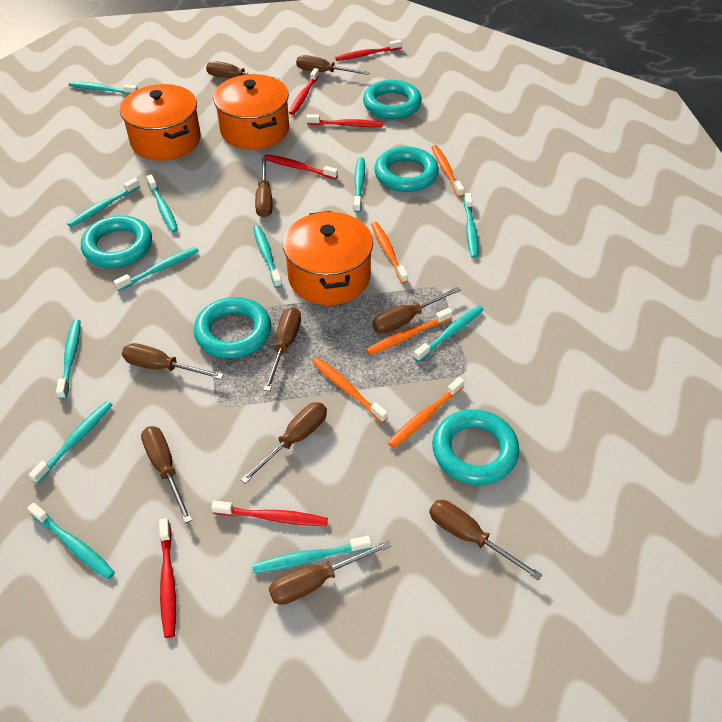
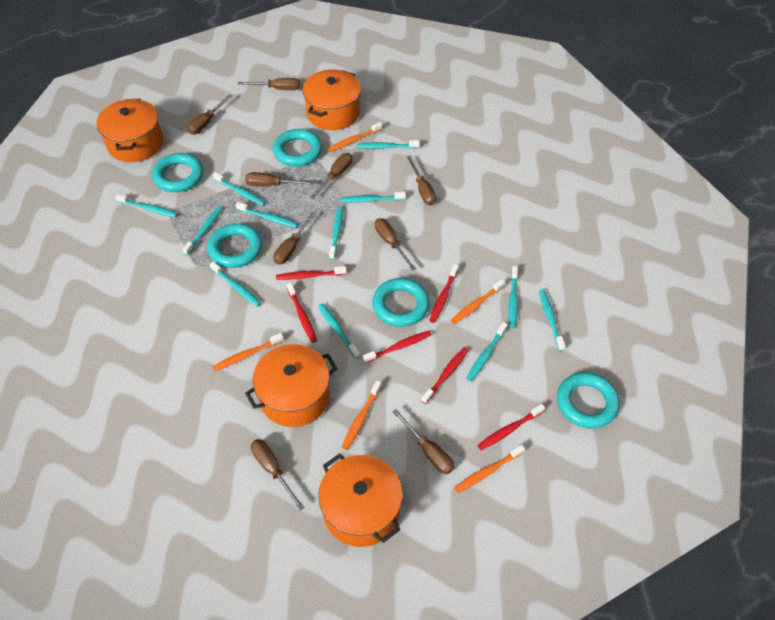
brown screwdriver: [122,343,224,380] [141,426,192,523] [206,61,279,80] [240,402,327,484] [255,157,272,218] [264,307,301,391] [269,540,391,605] [296,55,370,75] [372,286,461,334] [429,500,542,581] = 10 -> [187,94,232,134] [238,78,300,90] [245,172,314,187] [251,439,305,511] [273,212,316,265] [310,153,352,199] [375,218,416,271] [392,409,454,474] [407,156,436,205] = 9
orange pot: [120,84,201,161] [213,74,289,150] [283,211,373,305] = 3 -> [97,99,163,162] [245,344,337,427] [303,69,361,130] [318,454,403,547] = 4

